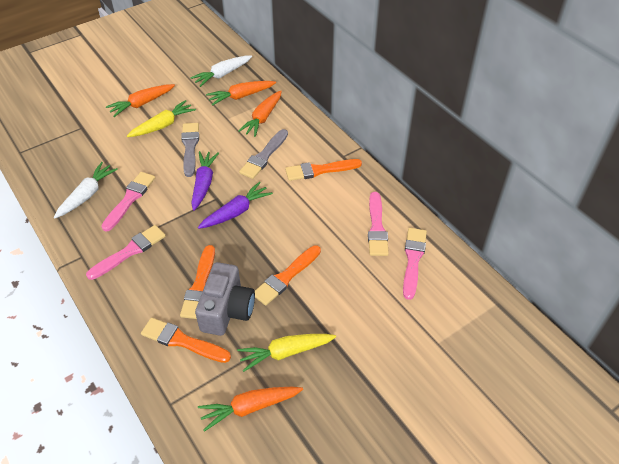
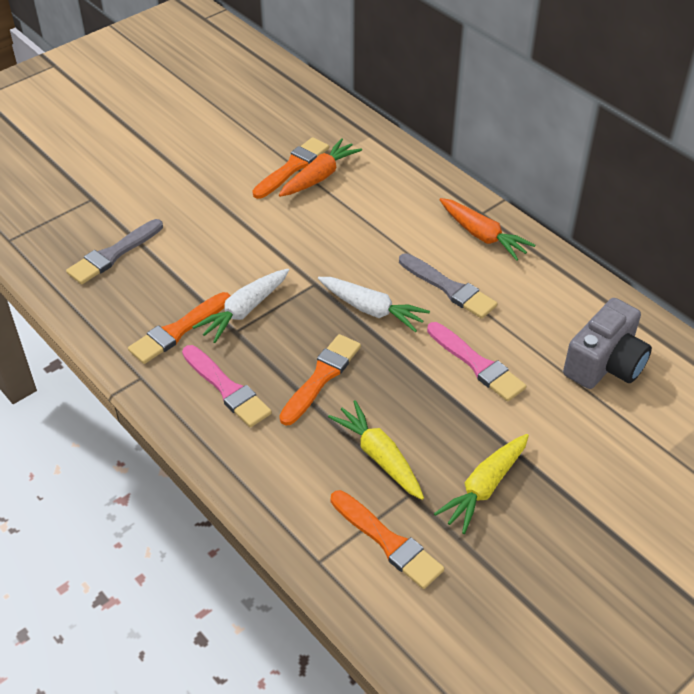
orange carrot: [106,84,175,117] [198,387,303,432] [206,81,276,106] [238,91,282,137] = 4 -> [279,138,362,197] [439,198,535,261] = 2
pink brush: [86,225,166,280] [101,172,155,232] [368,192,389,256] [403,228,427,300] = 4 -> [182,345,272,427] [427,322,526,402] = 2
purple carrot: [191,151,219,211] [198,182,273,229] = 2 -> none = 0

